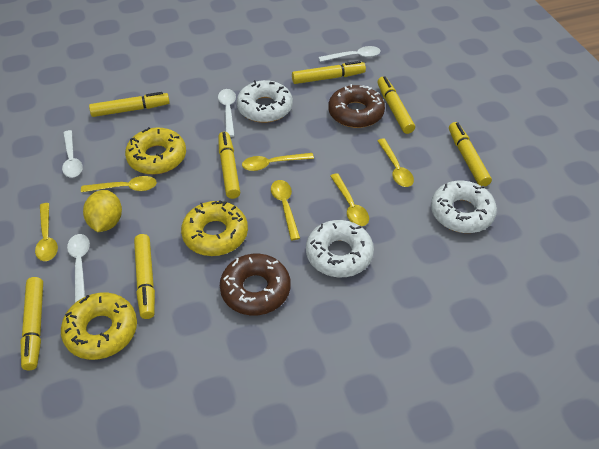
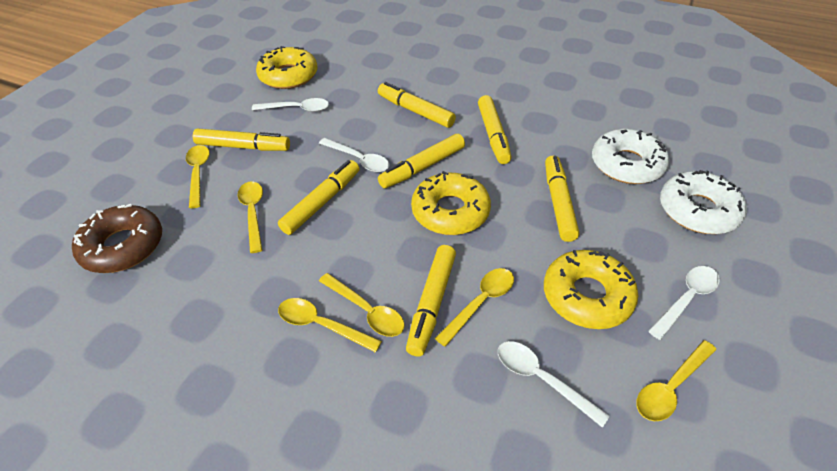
brown donut: [220,254,290,315] [328,84,385,128] = 2 -> [72,204,162,273] = 1
white donut: [237,80,293,123] [306,220,374,277] [431,181,497,233] = 3 -> [592,129,669,184] [660,170,747,234] = 2
yellow lemon: [83,190,122,232] = 1 -> none = 0

